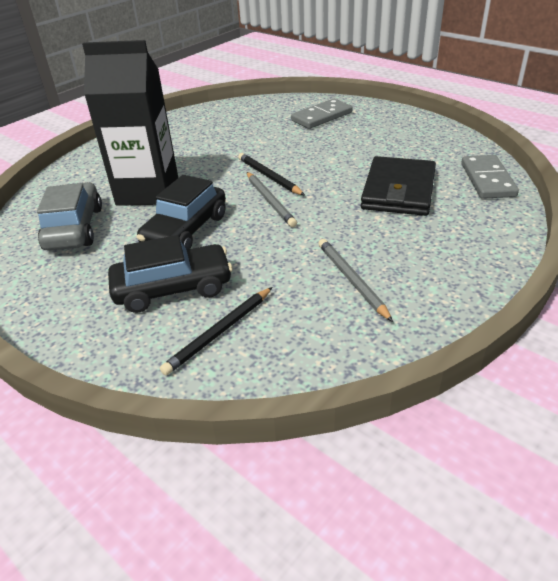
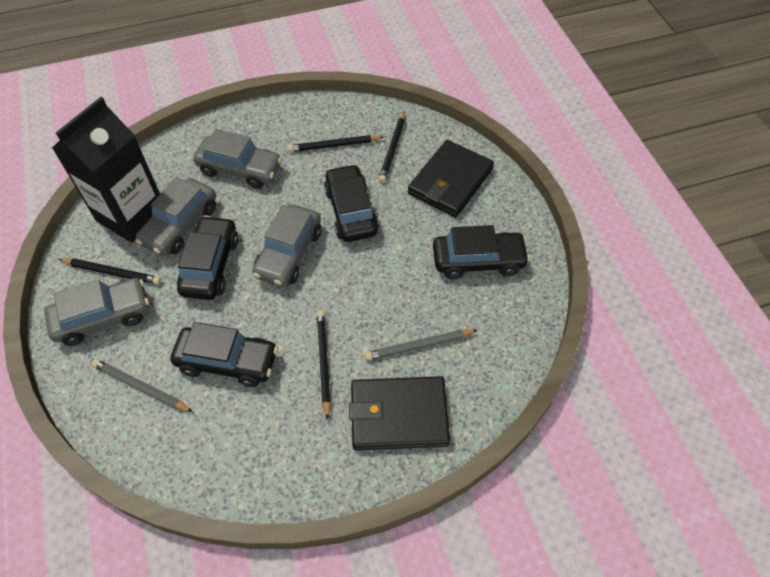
black car: [108,235,233,313] [136,175,226,250] = 2 -> [171,322,278,387] [177,215,239,300] [324,164,379,242] [433,225,530,279] = 4
black pencil: [160,287,272,375] [238,153,305,195] = 2 -> [59,258,161,285] [287,135,383,152] [317,310,331,420] [379,111,405,183] = 4
black wallet: [361,156,436,216] = 1 -> [349,376,450,450] [408,140,494,217] = 2
grey car: [37,182,102,251] = 1 -> [44,278,149,346] [135,177,216,256] [194,129,282,189] [252,204,321,287] = 4
grey domino: [291,99,353,129] [461,155,519,199] = 2 -> none = 0

